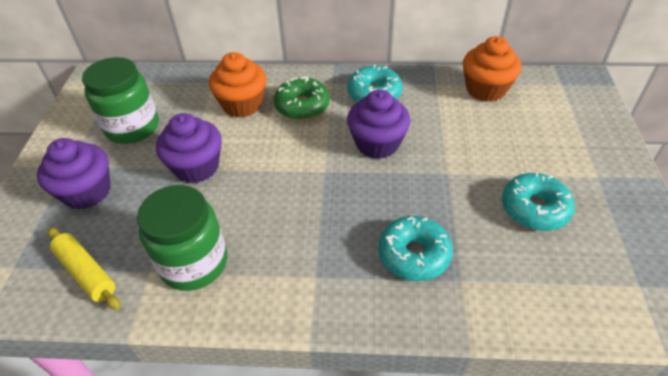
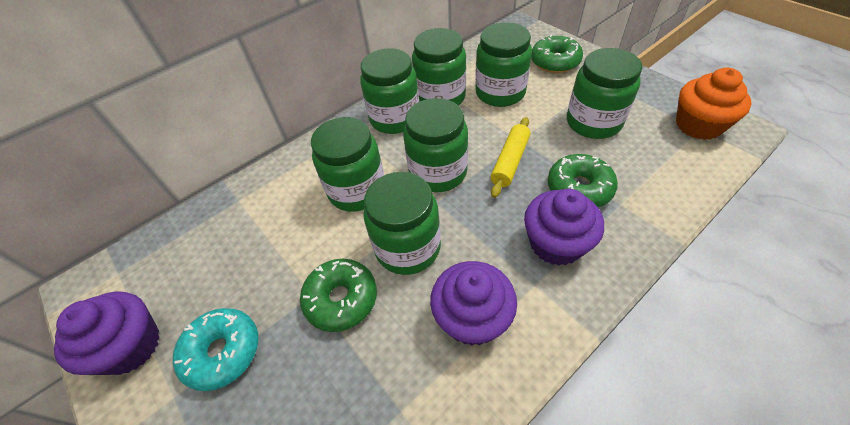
green donut: [274,76,330,120] = 1 -> [300,259,377,332] [531,35,583,73] [548,154,618,207] = 3
green jar: [82,57,159,144] [137,185,227,291] = 2 -> [311,117,384,212] [360,48,419,134] [364,172,441,275] [403,98,468,192] [412,28,466,106] [475,23,532,107] [567,48,642,139] = 7
orange cupcake: [209,52,266,117] [463,36,521,102] = 2 -> [676,68,751,140] = 1
turquoise donut: [347,64,403,102] [378,216,453,281] [502,172,575,231] = 3 -> [173,308,259,391] = 1

